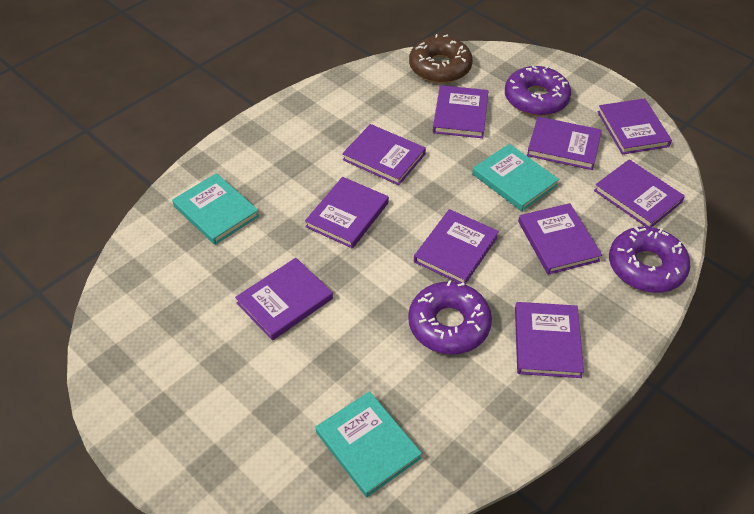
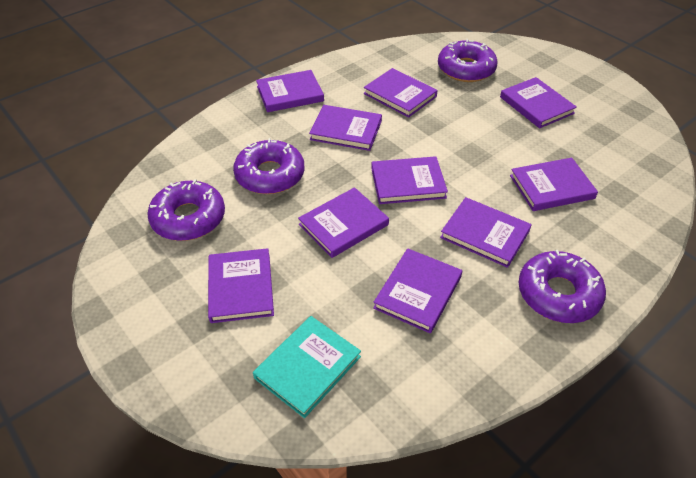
brown donut: [409,34,473,83] = 1 -> none = 0
purple donut: [408,280,492,354] [505,66,571,116] [609,226,690,293] = 3 -> [147,179,225,241] [233,138,305,194] [438,39,498,82] [518,250,606,323] = 4
turquoise book: [172,173,259,245] [316,391,422,497] [472,144,559,211] = 3 -> [253,316,361,418] = 1

